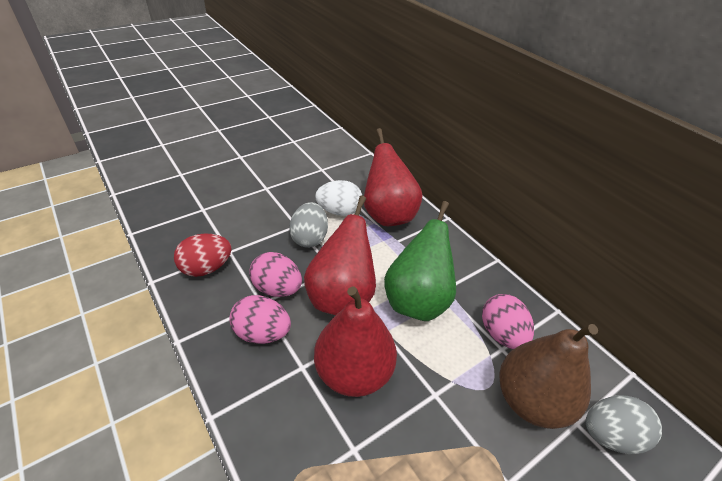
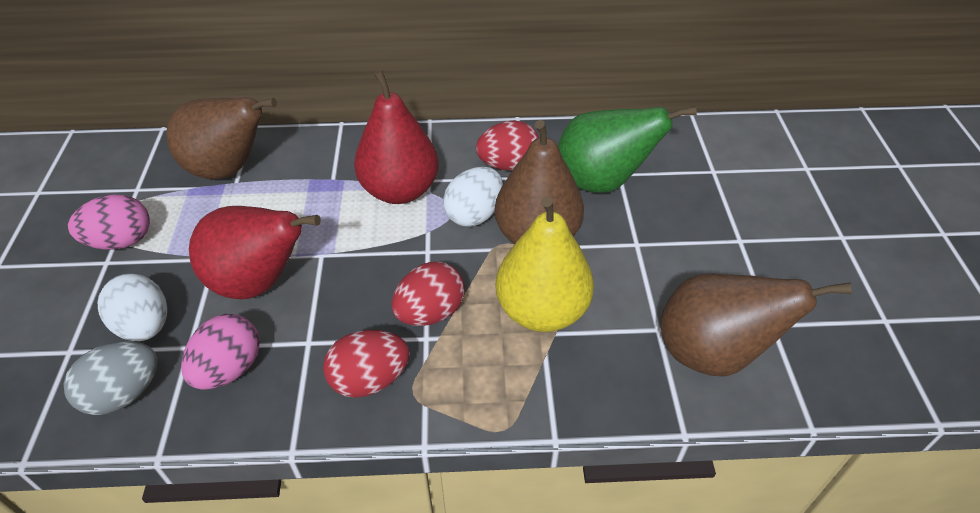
brown pear: [499,324,598,429] = 1 -> [166,97,277,179] [495,120,584,244] [661,274,852,376] = 3
grey egg: [289,202,328,248] [586,395,662,454] = 2 -> [64,341,158,415] = 1
pink egg: [229,295,291,344] [250,252,302,297] [482,294,534,349] = 3 -> [68,195,150,250] [181,314,260,390] = 2
red egg: [174,234,232,277] = 1 -> [323,330,409,398] [392,262,465,326] [476,120,539,170] = 3
red pear: [304,195,376,315] [314,286,397,397] [364,128,423,226] = 3 -> [189,206,321,299] [354,70,439,204] = 2
white egg: [315,180,362,216] = 1 -> [98,273,167,341] [443,167,503,227] = 2
yellow pear: none = 0 -> [496,197,594,332] = 1

